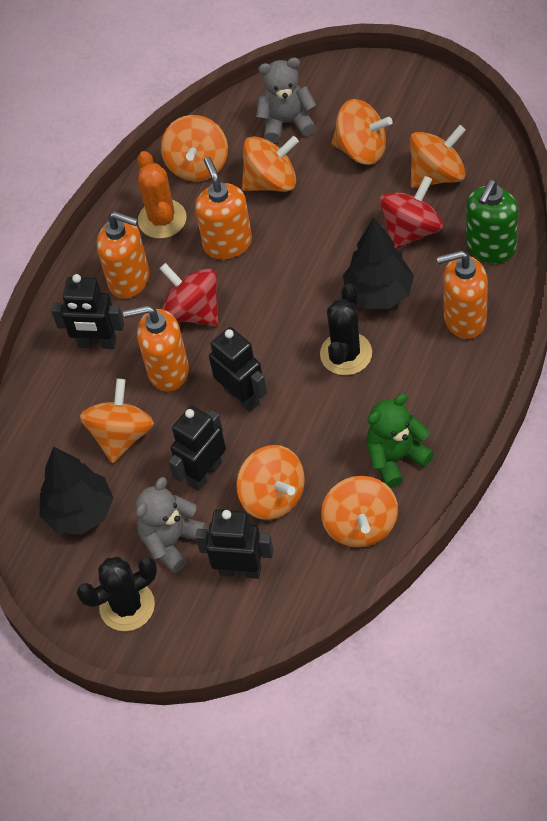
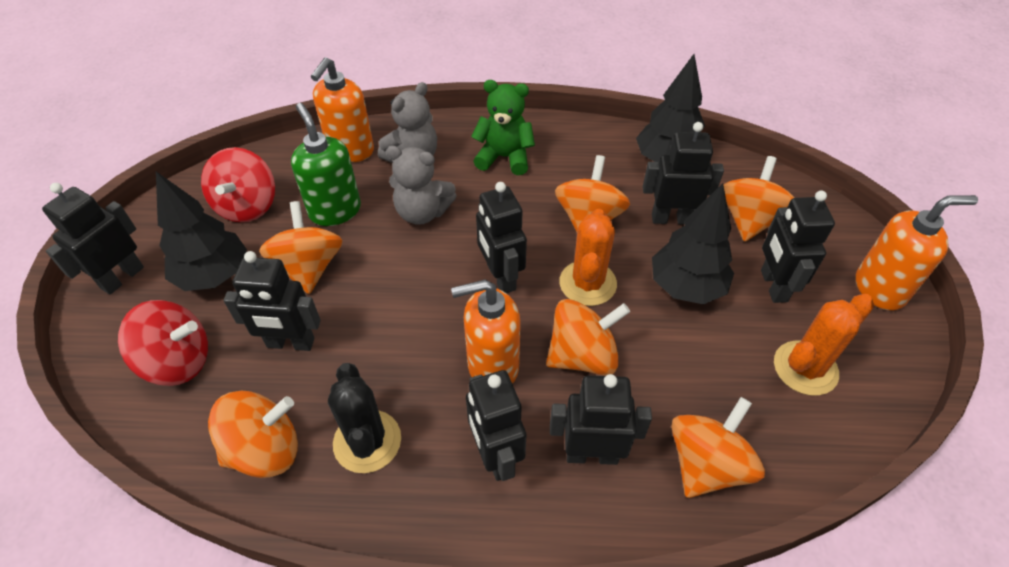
black cactus: [77,556,157,631] [320,284,372,375] = 2 -> [328,363,401,473] = 1
black robot: [51,274,124,349] [168,406,226,491] [196,509,273,579] [209,327,267,412] = 4 -> [42,183,144,295] [223,251,321,351] [466,370,526,481] [476,182,527,293] [550,374,652,465] [643,122,724,225] [761,190,835,303] = 7
black tree: [40,446,113,534] [343,217,414,309] = 2 -> [156,172,247,291] [636,54,705,163] [652,183,734,304] = 3
orange cactus: [137,151,187,238] = 1 -> [559,209,617,306] [774,294,874,396] = 2
orange soap dispenser: [97,212,149,299] [123,305,189,391] [195,157,252,259] [436,250,488,339] = 4 -> [311,57,374,162] [451,280,521,384] [856,195,978,310] = 3
orange spinning top: [80,379,154,463] [161,115,228,182] [236,445,305,520] [242,136,299,192] [321,476,398,548] [332,99,392,165] [410,125,466,188] = 7 -> [208,391,298,478] [259,201,343,294] [546,299,630,376] [555,155,630,232] [671,397,765,498] [724,156,794,242] = 6

